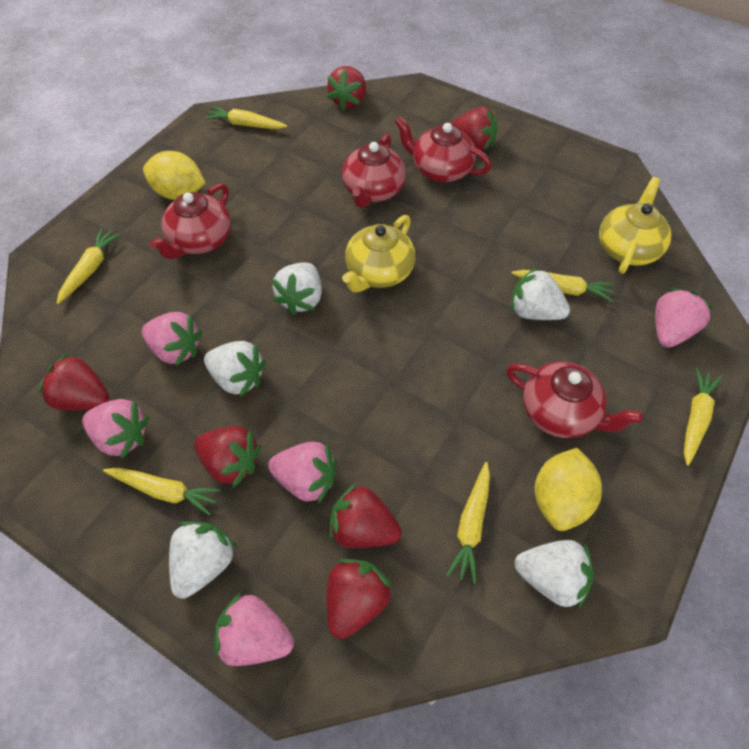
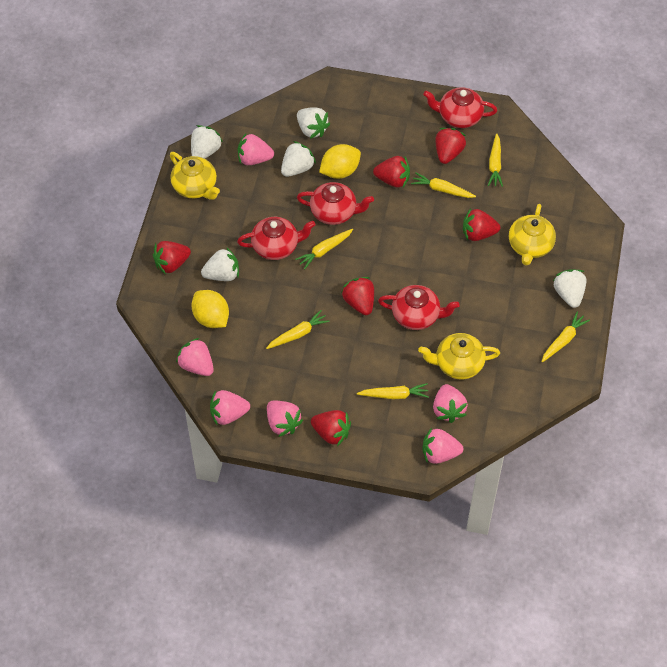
pink strawberry: [82,399,149,459] [142,312,202,366] [214,592,294,666] [268,442,337,504] [655,288,714,348] = 5 -> [176,338,214,376] [210,390,250,425] [238,133,274,165] [267,401,303,437] [422,428,463,464] [433,384,468,423] = 6
yellow teapot: [342,215,415,293] [599,177,671,274] = 2 -> [170,152,220,200] [418,333,500,379] [509,204,556,266] = 3

